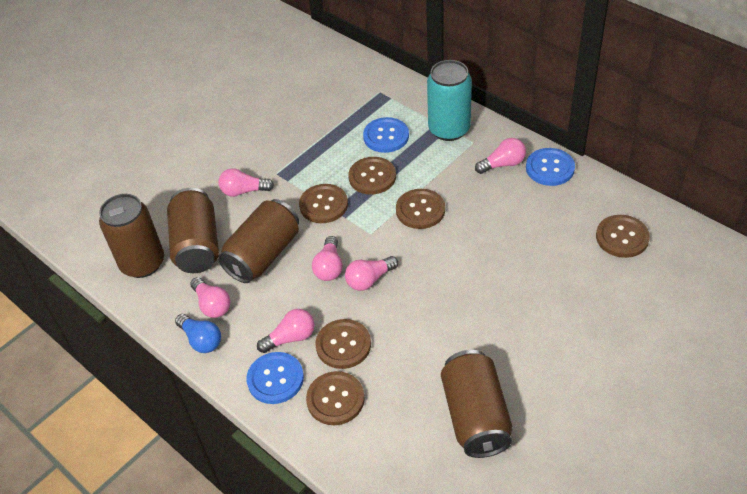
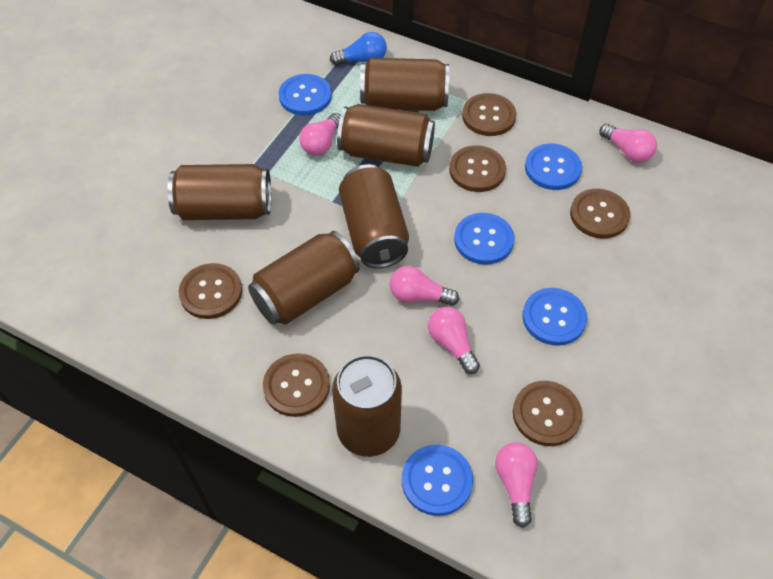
blue button: [247,352,304,404] [363,117,409,153] [526,148,575,186] = 3 -> [279,74,332,116] [402,445,473,516] [454,213,514,264] [522,288,587,346] [525,143,582,190] = 5
brown can: [99,194,164,278] [167,188,219,273] [218,199,299,283] [441,350,513,458] = 4 -> [167,164,271,220] [248,231,360,325] [332,355,402,457] [337,104,435,167] [339,164,409,268] [360,58,449,111] = 6
pink light bulb: [190,277,231,318] [218,168,274,197] [257,309,315,353] [312,236,343,281] [345,256,398,291] [475,138,526,174] = 6 -> [299,113,340,156] [389,266,459,306] [428,307,480,374] [495,442,538,528] [599,124,657,163] = 5
turquoise can: [427,60,472,141] = 1 -> none = 0

